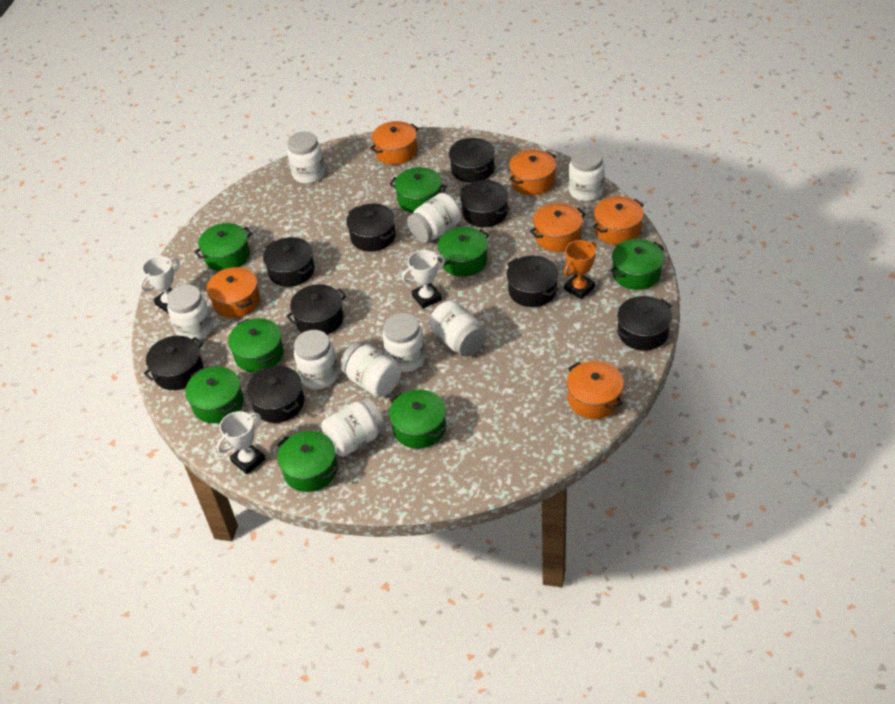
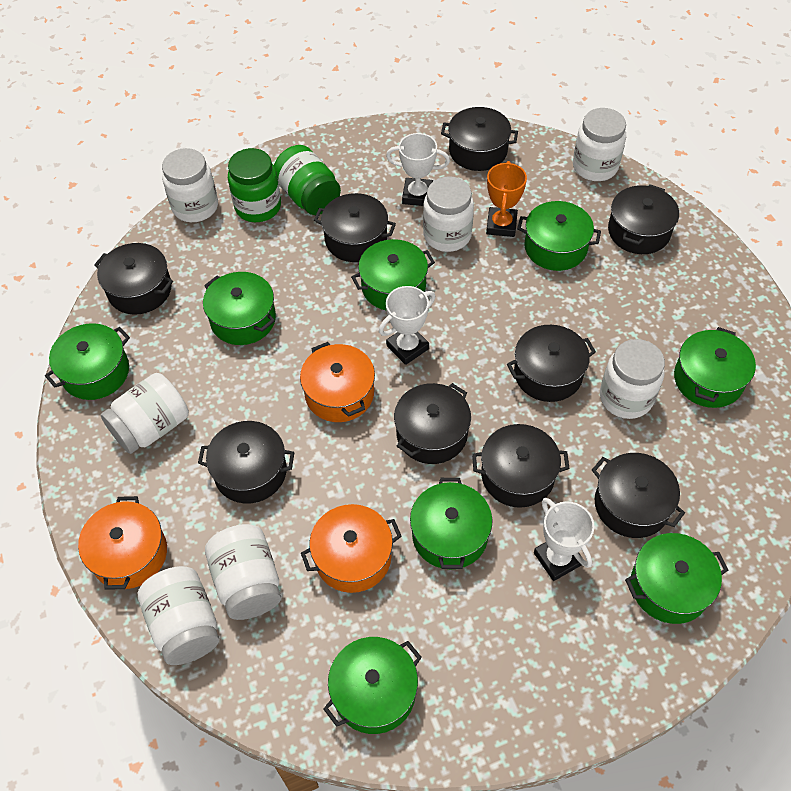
green jar: none = 0 -> [228,148,281,222] [274,145,341,215] = 2
orange pot: [207,267,260,318] [370,121,419,165] [509,150,556,195] [530,203,586,252] [567,361,624,419] [593,196,644,245] = 6 -> [78,496,167,590] [300,342,375,422] [301,504,402,593] = 3
white jar: [167,285,213,341] [287,132,325,184] [294,330,339,389] [321,398,386,457] [340,342,401,397] [383,313,425,372] [407,193,461,243] [429,300,486,357] [569,147,605,201] = 9 -> [101,373,189,454] [138,566,219,665] [162,148,218,222] [205,524,281,620] [423,176,474,252] [573,108,626,181] [600,339,665,419] = 7

